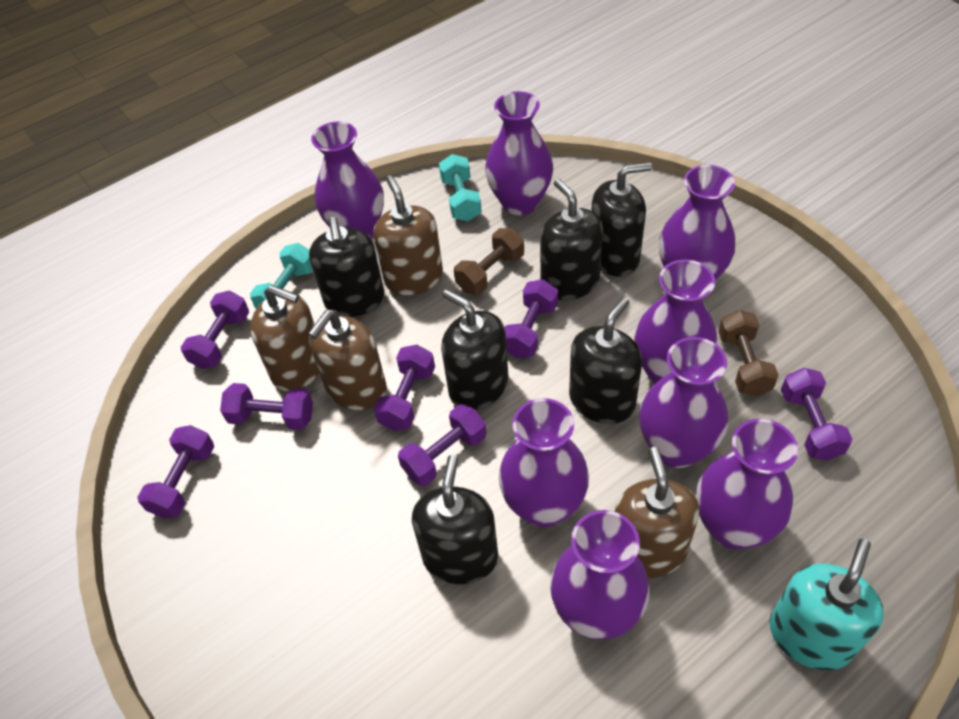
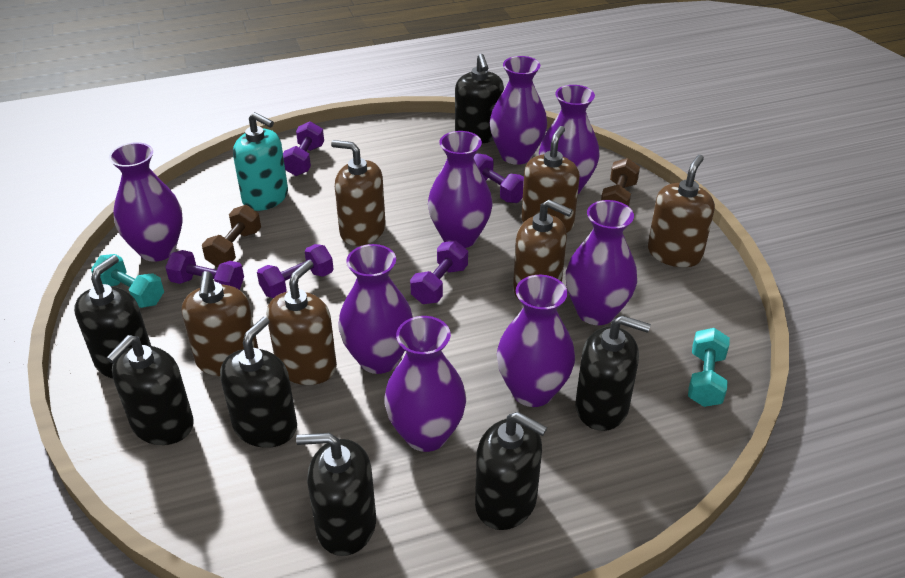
black soap dispenser: [309,217,384,317] [412,455,498,584] [441,289,508,410] [540,179,603,300] [569,297,642,424] [591,162,652,277] = 6 -> [74,255,151,378] [106,335,194,445] [220,317,297,448] [296,433,376,556] [455,54,504,143] [475,412,547,530] [575,315,651,431] = 7
brown soap dispenser: [250,285,320,392] [308,310,387,410] [373,175,443,295] [615,447,699,578] = 4 -> [182,271,258,376] [266,260,337,385] [331,140,386,246] [513,200,572,301] [521,126,580,233] [648,155,715,267] = 6
purple dumbbell: [137,425,214,518] [181,290,249,369] [220,383,313,430] [373,345,435,430] [398,404,486,486] [504,279,558,358] [781,368,852,461] = 7 -> [165,250,244,290] [257,244,333,298] [283,121,324,176] [410,240,468,304] [474,153,524,203] = 5

